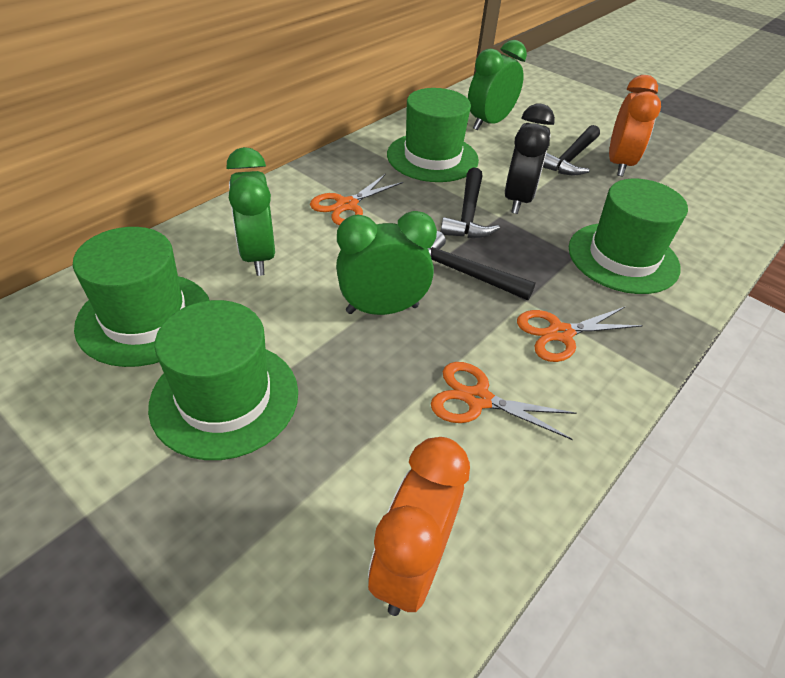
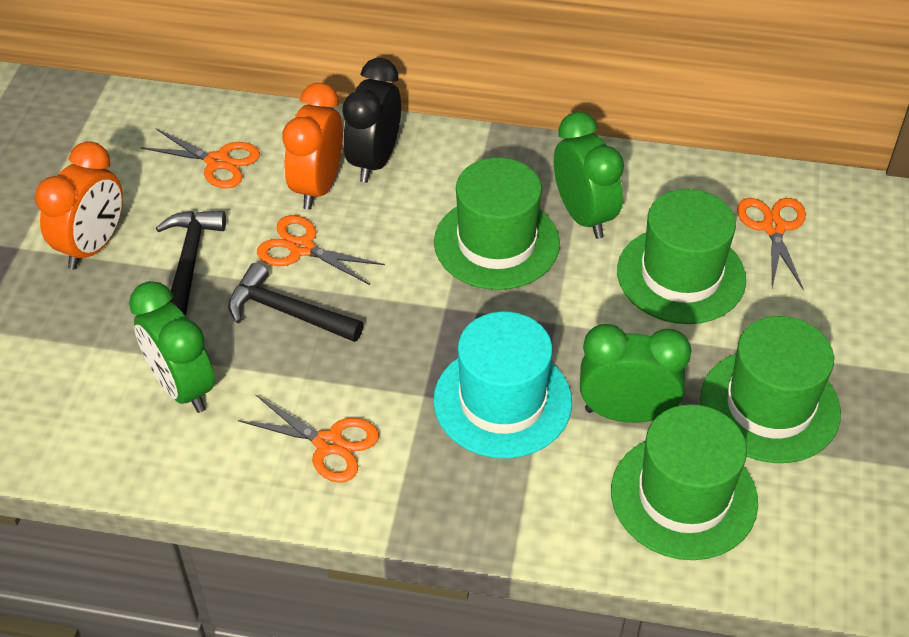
black hammer: [428,231,535,300] [440,167,500,238] [543,125,600,176] = 3 -> [156,211,226,316] [228,263,363,342] = 2
orange scissors: [310,174,403,225] [431,362,576,440] [517,307,643,362] = 3 -> [141,129,260,189] [238,394,379,483] [257,215,385,285] [737,198,806,290] = 4
turquoise hat: none = 0 -> [433,312,572,458] = 1

